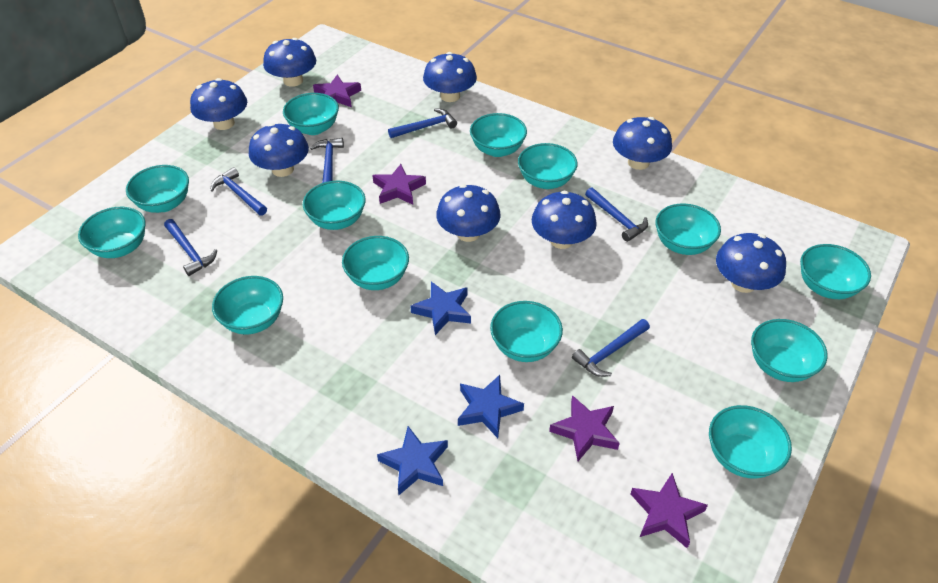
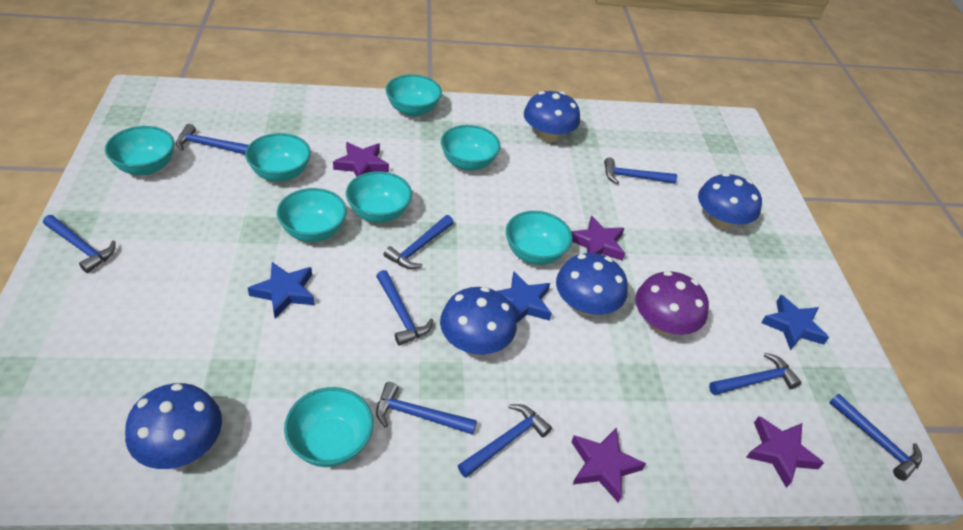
blue hammer: [164,219,217,276] [211,167,267,216] [310,138,344,183] [388,108,457,138] [572,319,650,377] [585,187,648,242] = 6 -> [43,215,116,273] [176,124,249,155] [376,270,434,346] [376,382,477,435] [384,215,454,269] [458,404,552,478] [604,158,677,184] [709,353,801,395] [829,394,922,481] = 9
blue mushroom: [190,78,247,130] [249,123,309,177] [263,38,316,87] [423,52,477,102] [436,184,501,242] [532,191,597,249] [613,117,672,170] [716,233,786,293] = 8 -> [125,383,222,469] [440,287,517,355] [524,91,580,142] [556,253,628,316] [698,173,762,229] = 5
purple mushroom: none = 0 -> [635,271,709,335] = 1
turquoise bowl: [78,207,146,258] [126,165,189,213] [212,276,283,335] [283,93,339,135] [303,181,366,230] [342,236,409,290] [470,113,527,157] [490,301,563,362] [518,143,578,189] [656,204,721,255] [709,405,792,478] [751,319,828,382] [800,244,871,299] = 13 -> [105,126,174,175] [245,133,311,182] [277,188,347,242] [284,387,374,467] [346,171,412,223] [386,74,442,117] [441,125,501,171] [506,211,573,265] = 8

